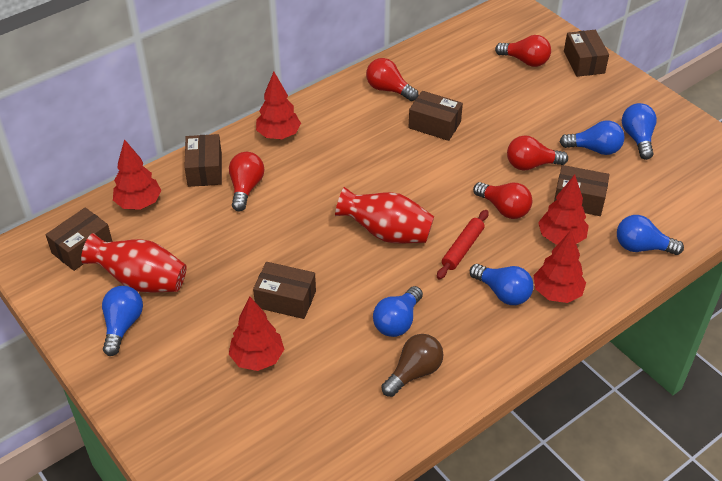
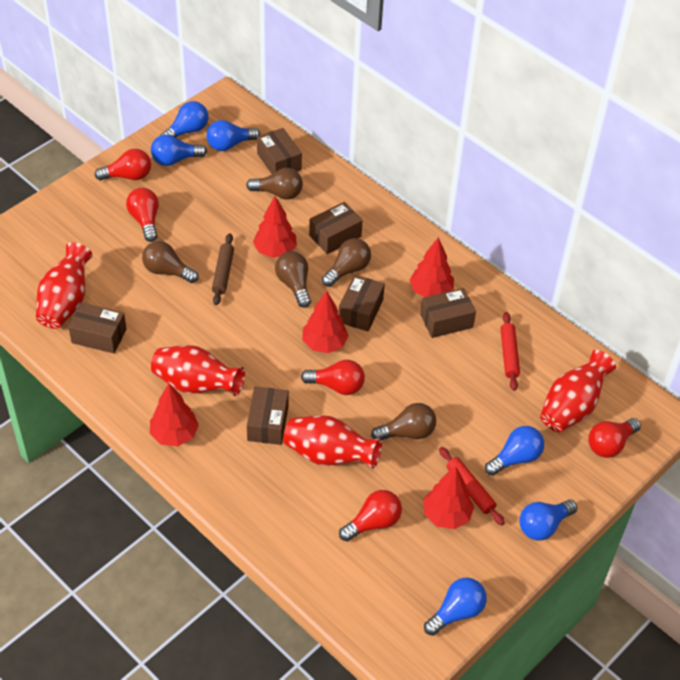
brown light bulb: [381,334,443,397] = 1 -> [142,241,199,283] [246,168,303,200] [275,251,311,308] [322,238,371,287] [371,403,436,440] = 5
brown rolling pin: none = 0 -> [212,233,234,305] = 1
red rolling pin: [437,210,489,279] = 1 -> [439,447,504,525] [500,312,520,391] = 2
red vase: [81,233,187,292] [335,187,434,243] = 2 -> [36,242,93,329] [151,345,245,396] [284,415,382,469] [540,350,616,432] = 4

